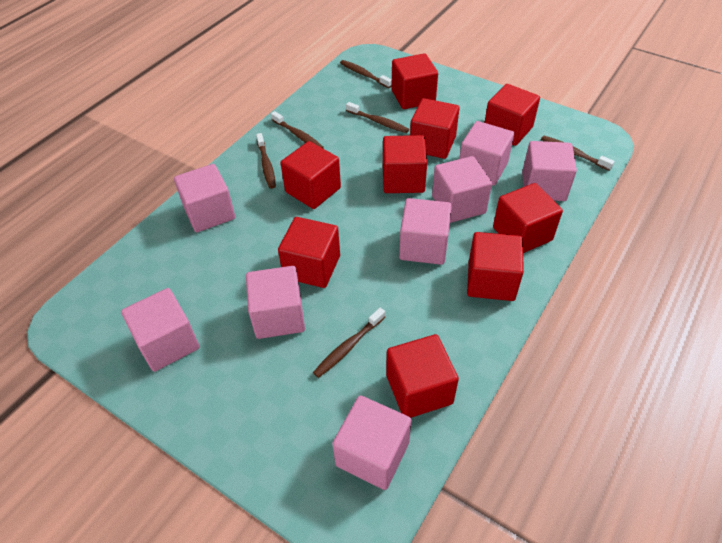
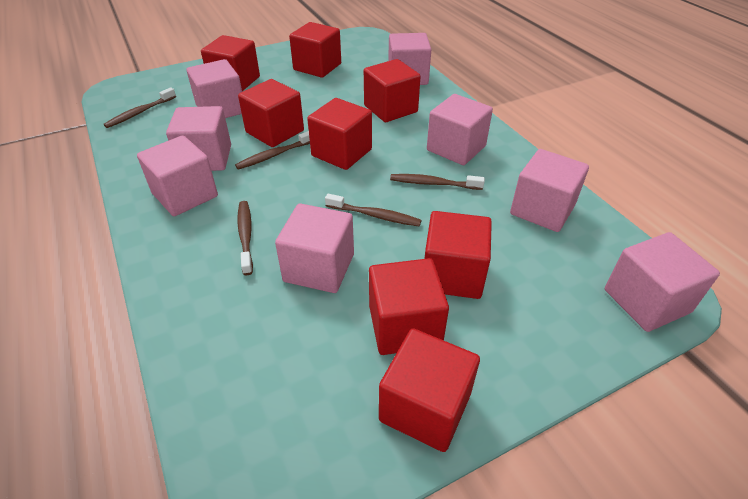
brown toothbrush: [256,133,276,189] [271,111,324,148] [313,308,385,378] [340,60,392,88] [346,102,409,133] [541,136,615,171] = 6 -> [104,87,176,128] [235,131,310,170] [237,201,253,275] [325,194,422,226] [390,174,485,190] = 5
red cube: [278,217,340,288] [280,141,341,209] [383,135,427,193] [386,334,459,418] [391,53,438,109] [410,98,460,159] [467,232,524,301] [484,84,540,146] [493,183,563,253] = 9 -> [201,35,260,91] [238,79,304,147] [289,22,341,78] [307,98,372,170] [364,59,421,122] [369,258,449,355] [379,328,480,452] [424,211,492,299] = 8

